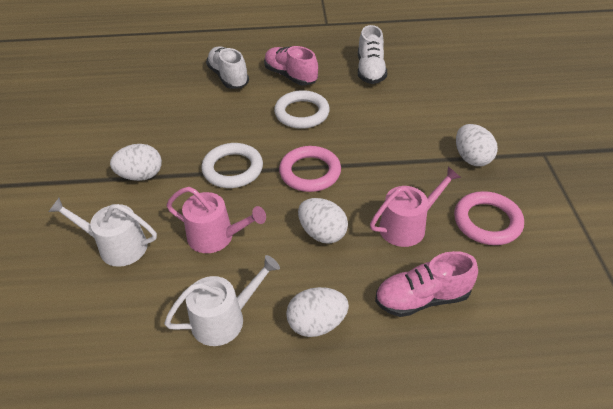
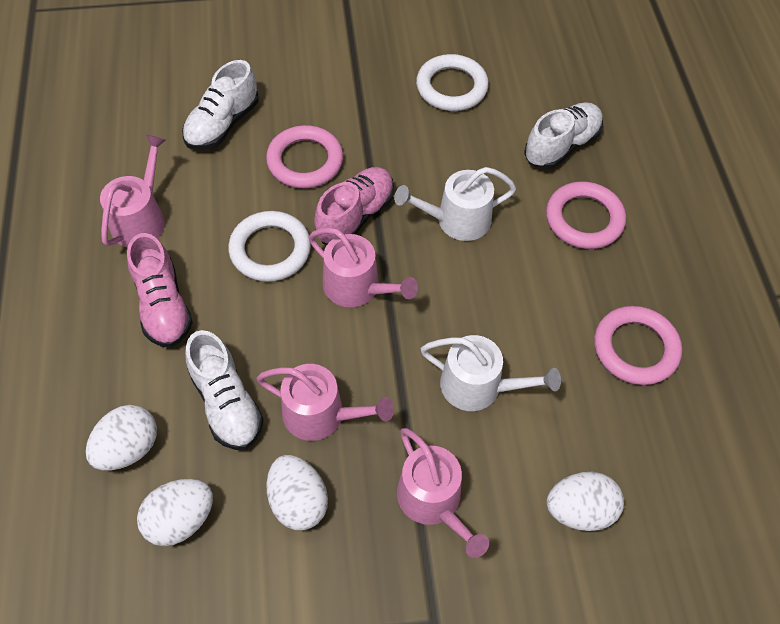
pink ring: [279,146,341,192] [454,191,524,245] = 2 -> [266,125,343,188] [546,181,626,249] [594,306,682,385] = 3
pink watering can: [166,187,266,253] [370,166,461,247] = 2 -> [100,135,166,247] [256,364,394,441] [309,228,418,307] [397,428,489,558] = 4
white shoe: [206,46,249,89] [358,25,387,84] = 2 -> [182,60,259,150] [185,330,264,450] [524,102,603,169] = 3

